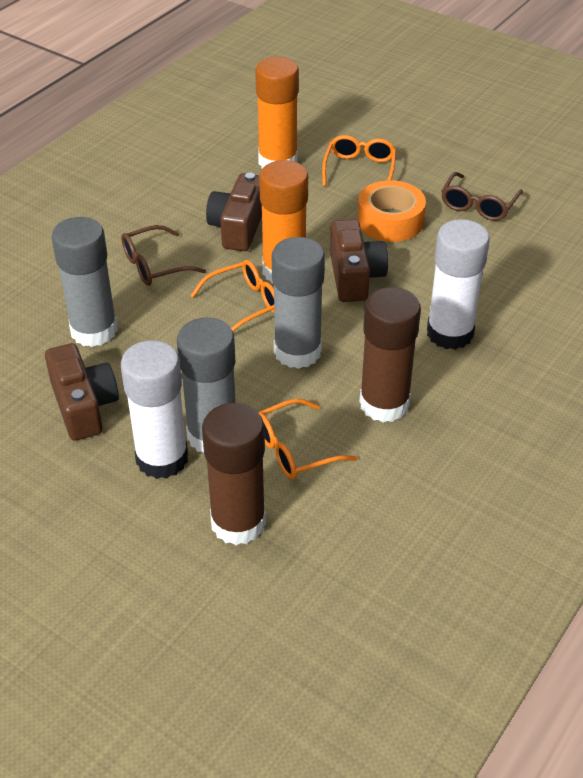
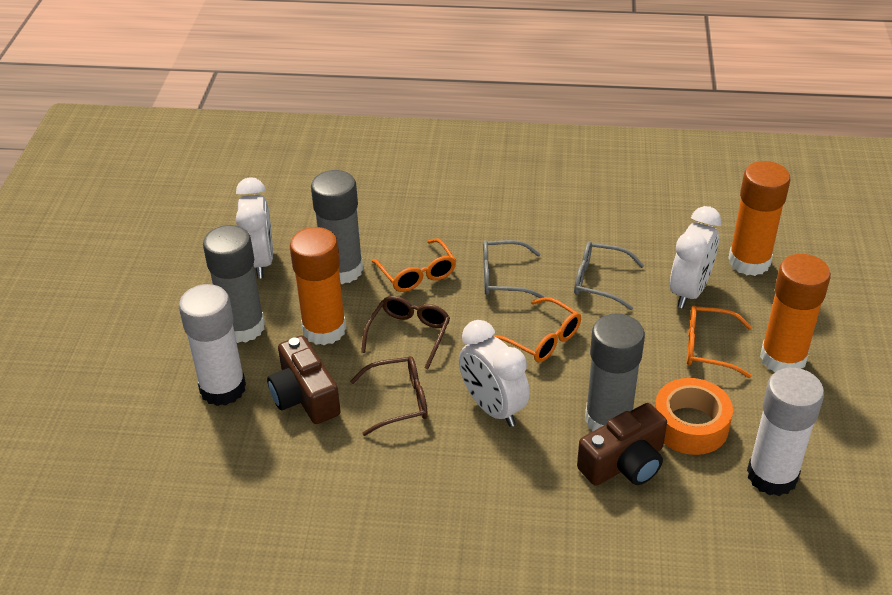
brown camera: [45,343,119,441] [206,173,262,251] [330,219,388,302] = 3 -> [267,335,341,424] [577,403,667,486] = 2
brown glue stick: [202,403,266,545] [360,287,421,422] = 2 -> none = 0
grey glasses: none = 0 -> [483,240,545,298] [574,241,645,310] = 2
orange glue stick: [255,57,299,169] [259,160,308,284] = 2 -> [290,227,346,345] [728,161,790,276] [760,254,831,372] = 3
white clock: none = 0 -> [236,177,273,279] [459,320,530,427] [670,206,721,308] = 3

